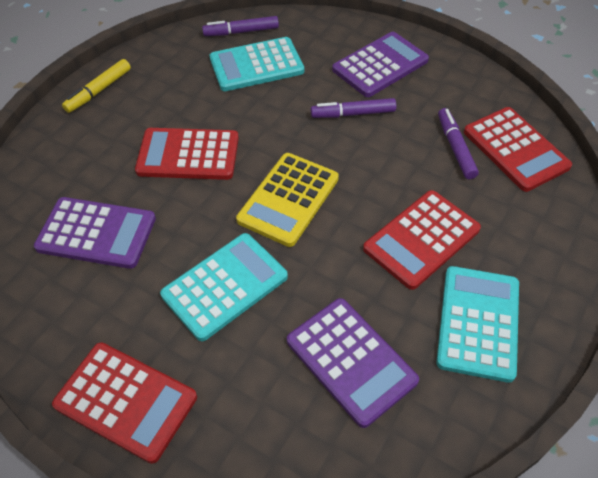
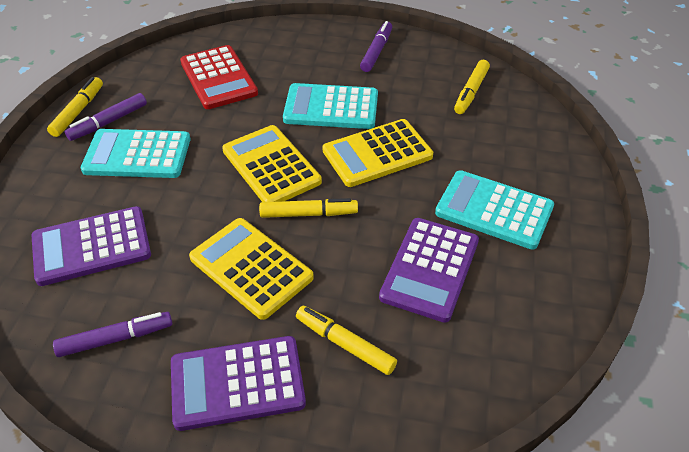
red calculator: [52,342,197,464] [135,128,239,180] [363,190,481,290] [464,107,572,192] = 4 -> [180,45,258,109] = 1
yellow calculator: [236,153,339,247] = 1 -> [189,218,314,320] [222,125,322,202] [323,119,433,187] = 3
yellow marker: [62,59,131,113] = 1 -> [47,77,103,137] [259,198,358,218] [296,306,397,375] [454,60,490,114] = 4

